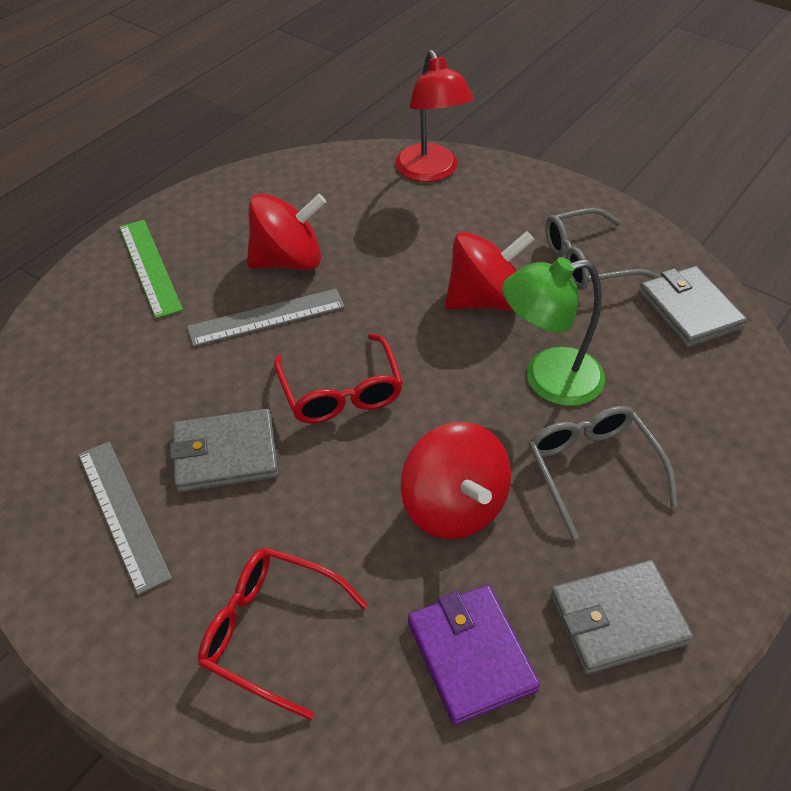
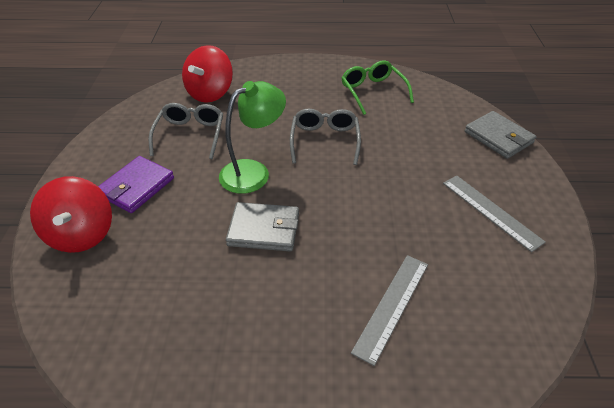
green glasses: none = 0 -> [341,60,414,115] = 1
green ruler: [119,220,183,319] = 1 -> none = 0
grey wallet: [170,409,279,492] [550,560,693,674] [639,266,747,348] = 3 -> [226,202,299,252] [465,111,536,159] = 2
red glasses: [198,547,368,720] [274,334,403,423] = 2 -> none = 0
red lamp: [395,50,473,182] = 1 -> none = 0
red spinning top: [247,193,326,271] [401,422,511,539] [445,231,534,311] = 3 -> [30,176,112,253] [182,45,233,103] = 2

